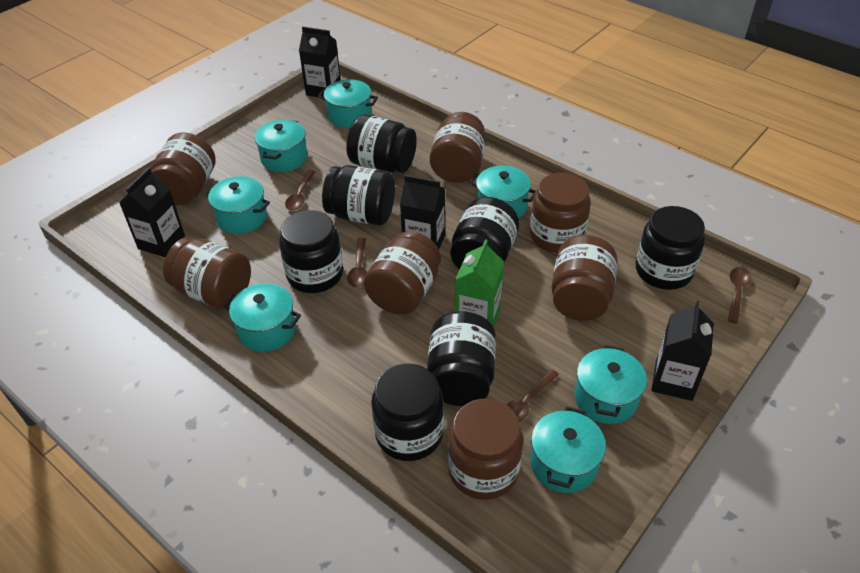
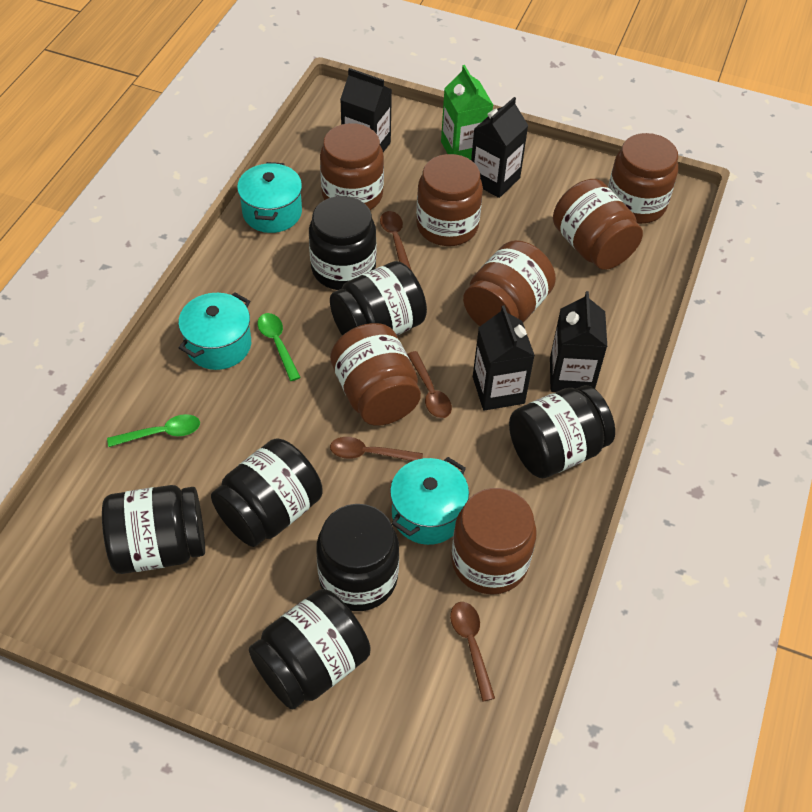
green spoon: none = 0 -> [107,414,200,447] [258,313,301,381] = 2
turquoise pot: [204,176,270,234] [224,283,301,352] [255,120,308,172] [318,79,378,128] [469,166,536,218] [530,407,606,493] [574,345,647,424] = 7 -> [178,292,251,370] [237,162,302,233] [390,457,469,545] = 3

